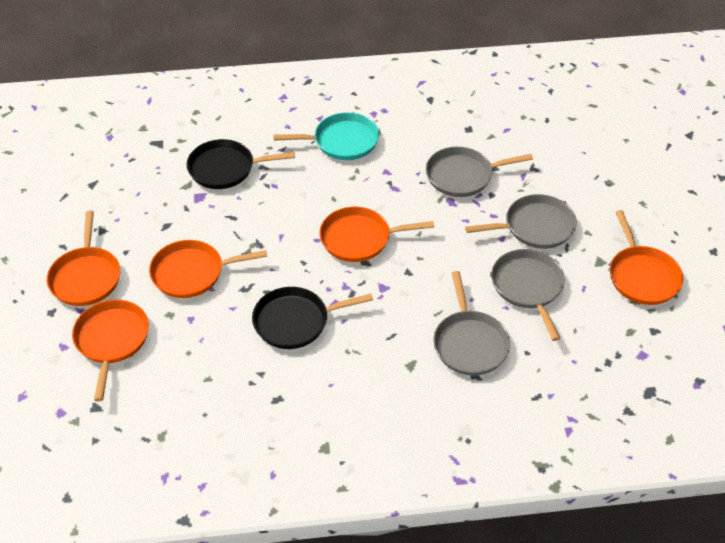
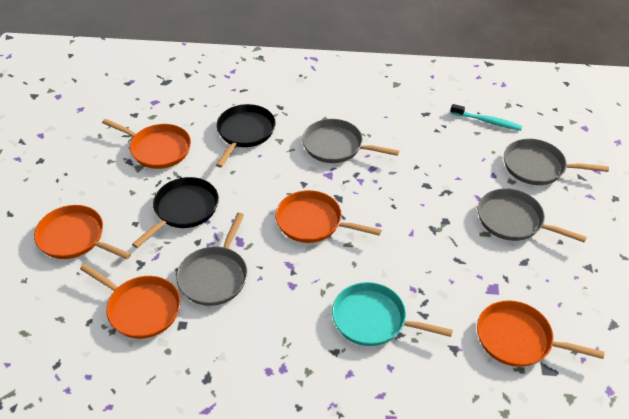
turquoise toothbrush: none = 0 -> [450,104,522,131] = 1

